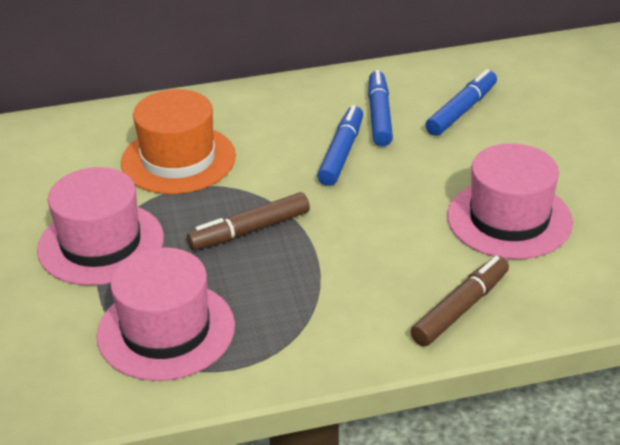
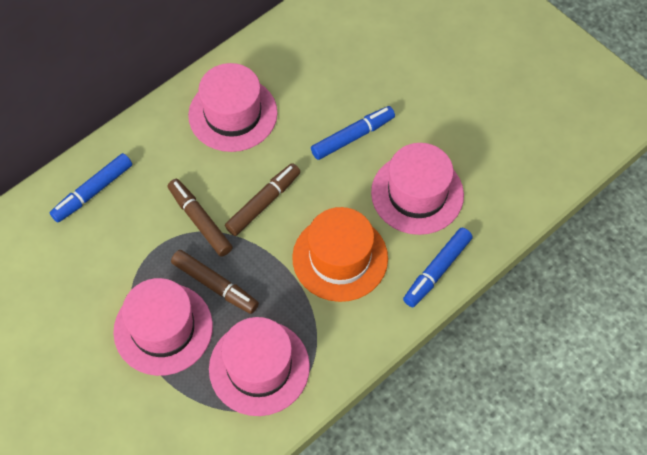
brown marker: [187,192,310,250] [410,256,509,346] = 2 -> [168,179,233,257] [171,250,259,314] [225,163,300,236] = 3
pink hat: [37,167,164,286] [97,247,235,381] [447,143,573,259] = 3 -> [113,278,213,376] [188,63,278,152] [209,317,310,416] [371,143,464,235] = 4

